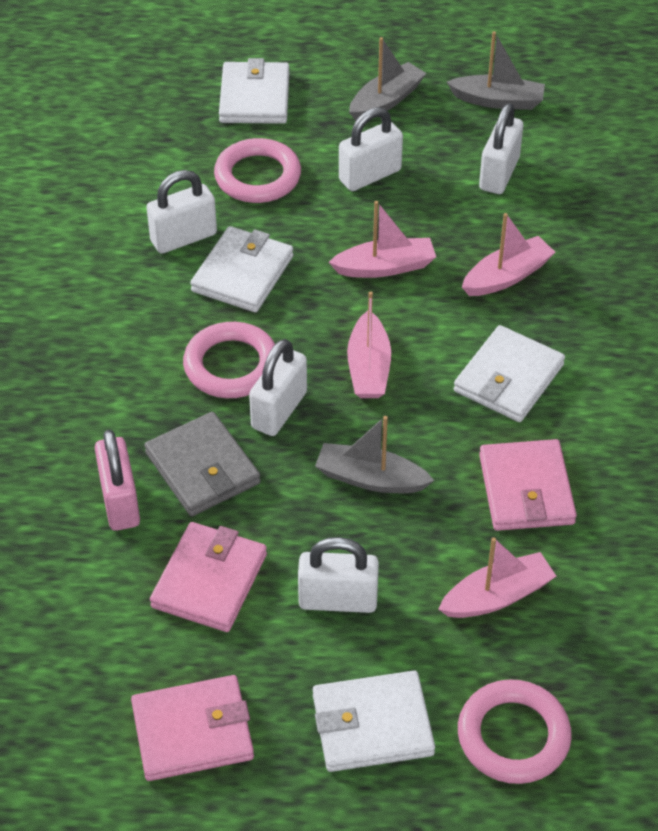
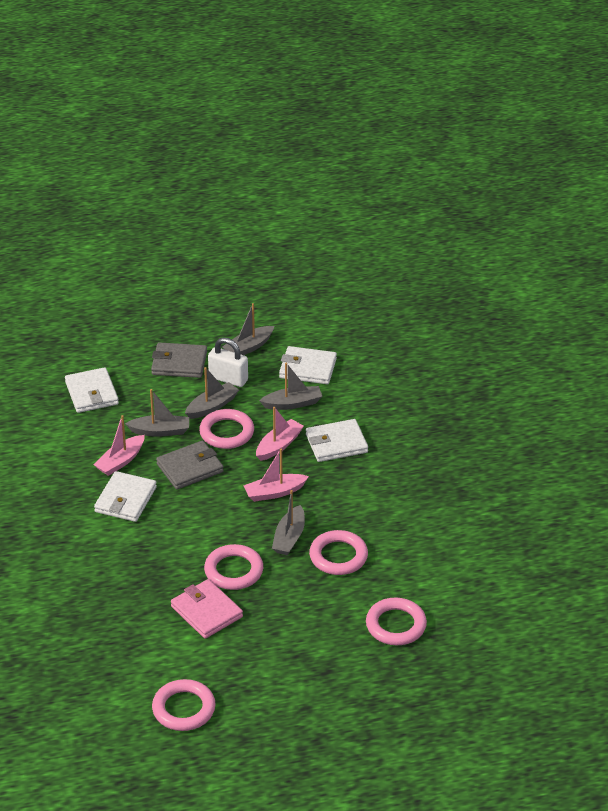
grey boat: [315,416,435,493] [349,37,426,121] [447,31,545,110] = 3 -> [125,389,189,437] [185,367,239,419] [222,303,274,355] [259,363,323,410] [272,490,305,555] = 5
grey wallet: [144,412,261,516] = 1 -> [151,342,207,378] [156,440,224,490] = 2
pink boat: [329,201,436,278] [347,291,391,398] [438,537,556,618] [462,213,555,296] = 4 -> [94,415,145,476] [243,449,309,502] [256,407,304,461] = 3
pink padlock: [95,430,140,531] = 1 -> none = 0
pink ring: [183,322,275,398] [214,138,301,203] [458,679,572,784] = 3 -> [152,679,216,731] [199,409,254,449] [204,544,263,590] [309,530,368,575] [366,598,427,645] = 5
pink wallet: [131,675,254,781] [150,522,267,632] [479,439,577,531] = 3 -> [171,579,243,639] = 1
white padlock: [146,170,217,254] [249,339,307,436] [298,537,379,613] [339,107,403,191] [479,103,523,194] = 5 -> [208,338,248,387] = 1

